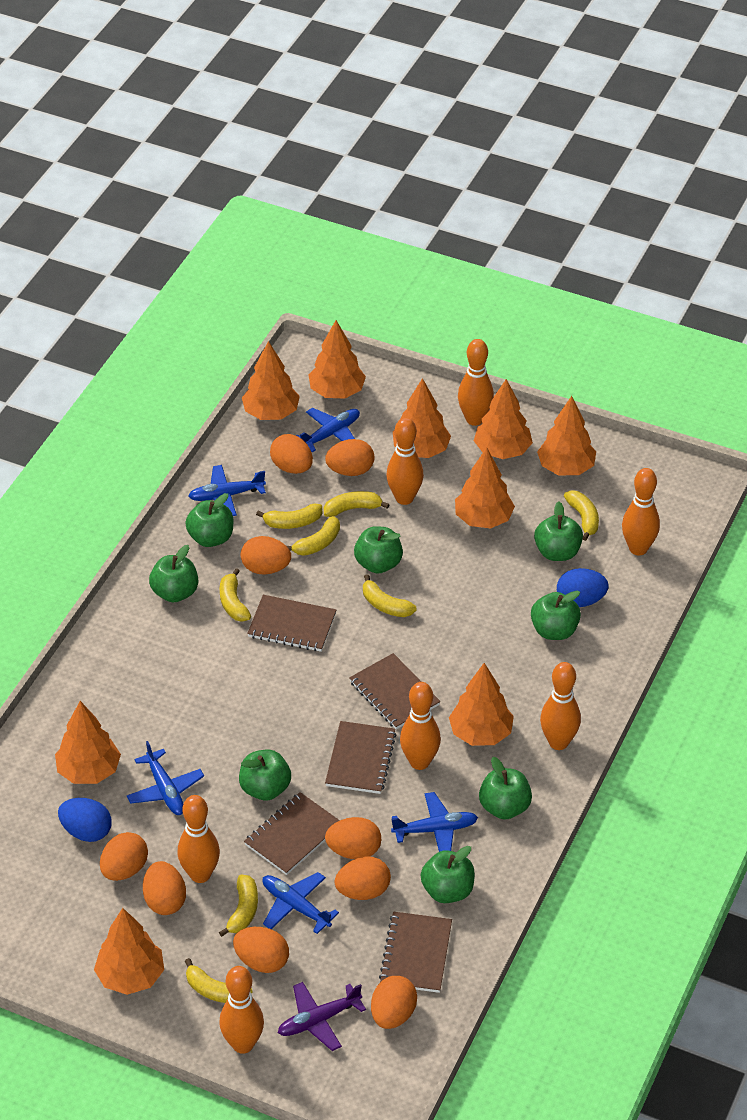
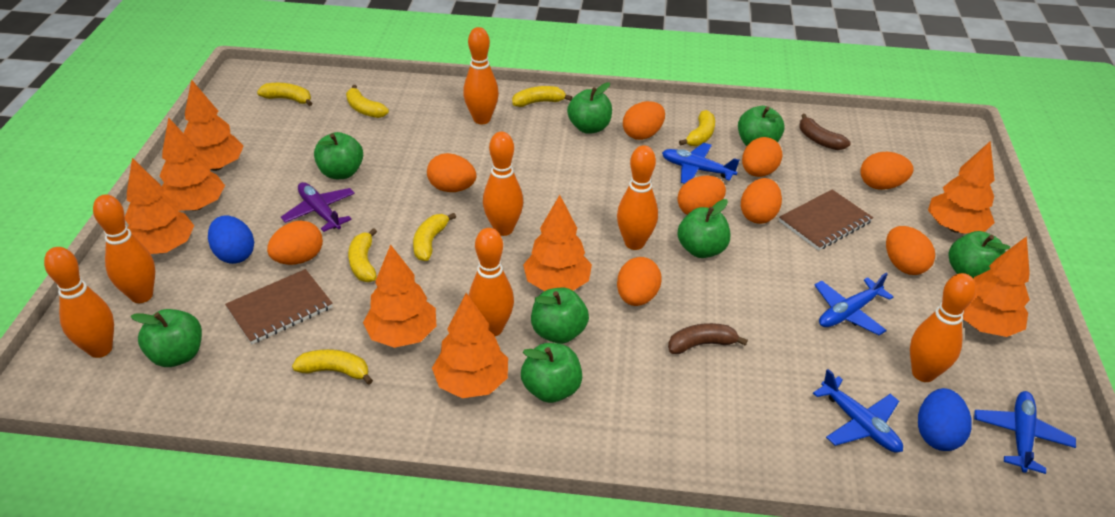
blue plane: [127,741,204,815] [188,465,266,516] [262,872,339,934] [296,408,360,453] [391,792,478,852] = 5 -> [662,143,739,184] [813,369,903,453] [814,273,894,336] [974,391,1076,474] = 4
brown banana: none = 0 -> [668,323,748,354] [800,114,851,150] = 2
brown notebook: [244,792,340,875] [247,595,336,652] [325,721,397,794] [349,653,440,729] [379,912,452,993] = 5 -> [225,269,333,344] [779,189,873,251] = 2
orange tree: [55,701,121,784] [94,908,164,995] [242,341,300,420] [309,320,366,399] [393,378,451,458] [449,663,514,746] [455,448,515,528] [474,379,533,459] [537,396,596,475] = 9 -> [125,158,194,254] [159,117,225,211] [184,79,244,171] [363,244,436,348] [432,293,508,398] [523,195,592,291] [928,141,995,234] [963,236,1030,337] = 8
yellow banana: [185,958,252,1003] [219,874,258,937] [220,568,251,622] [256,504,322,529] [287,516,340,556] [324,491,390,517] [363,574,417,617] [564,490,599,541] = 8 -> [257,83,313,106] [292,349,373,385] [346,85,389,118] [348,228,377,282] [413,213,456,261] [512,86,572,107] [679,110,715,146] = 7

